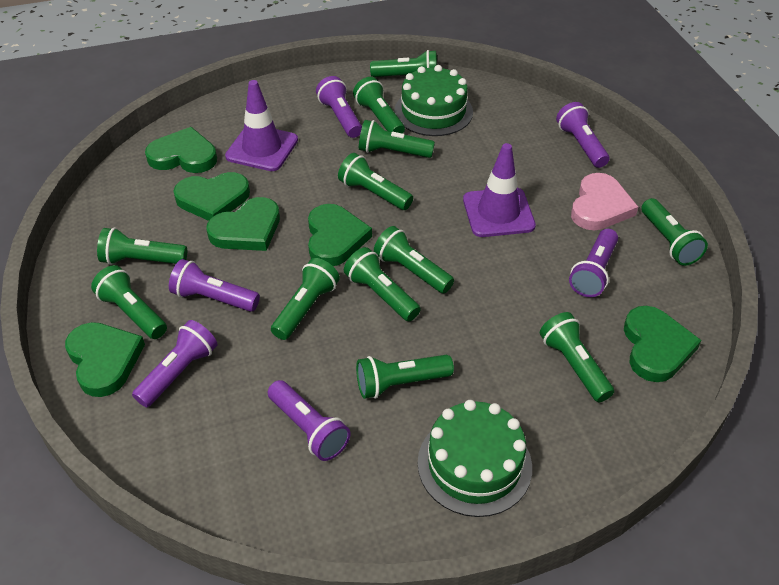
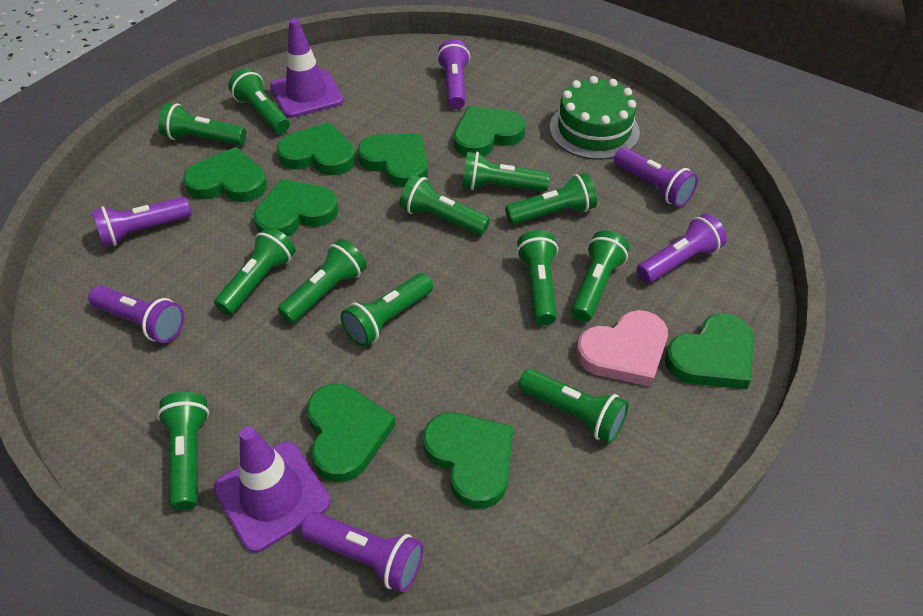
green cake: [394,65,473,136] [418,400,532,517] = 2 -> [550,76,640,160] = 1
green heart: [65,322,145,397] [145,127,217,173] [173,172,250,221] [206,197,280,251] [308,204,372,266] [624,306,702,382] = 6 -> [183,147,267,202] [253,179,339,236] [277,122,356,175] [306,384,396,482] [357,134,428,188] [423,412,514,509] [454,106,525,157] [665,313,754,389] = 8

